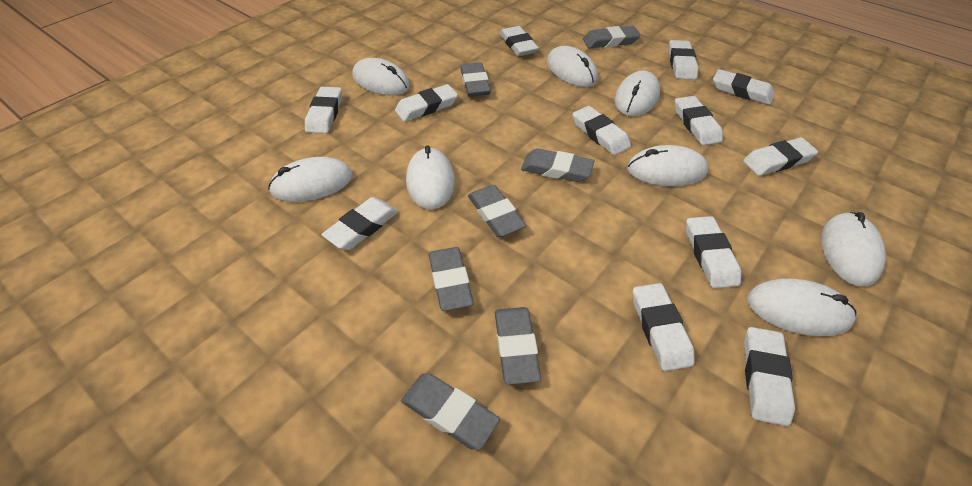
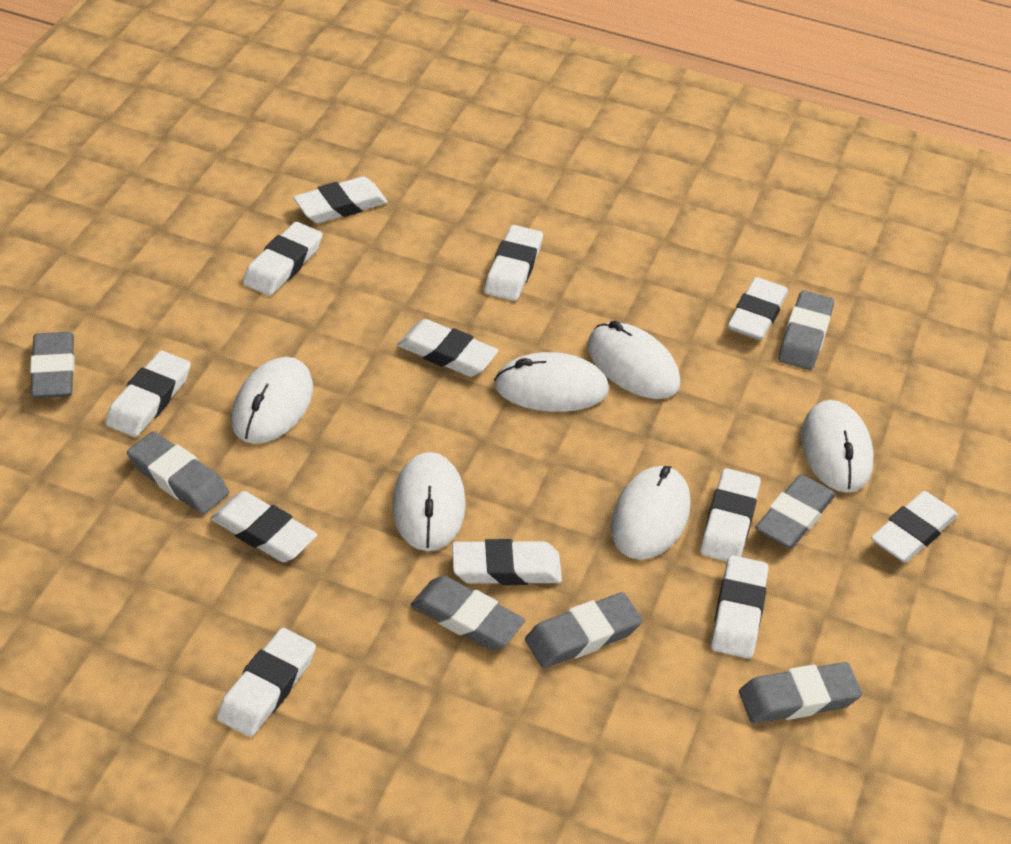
white mouse: [268,157,353,202] [352,58,410,95] [406,145,455,210] [547,46,598,87] [615,70,660,116] [627,145,708,186] [747,278,856,336] [821,212,886,287] = 8 -> [231,357,313,444] [392,452,466,551] [494,352,609,412] [587,321,680,399] [611,466,690,560] [801,400,874,493] = 6

